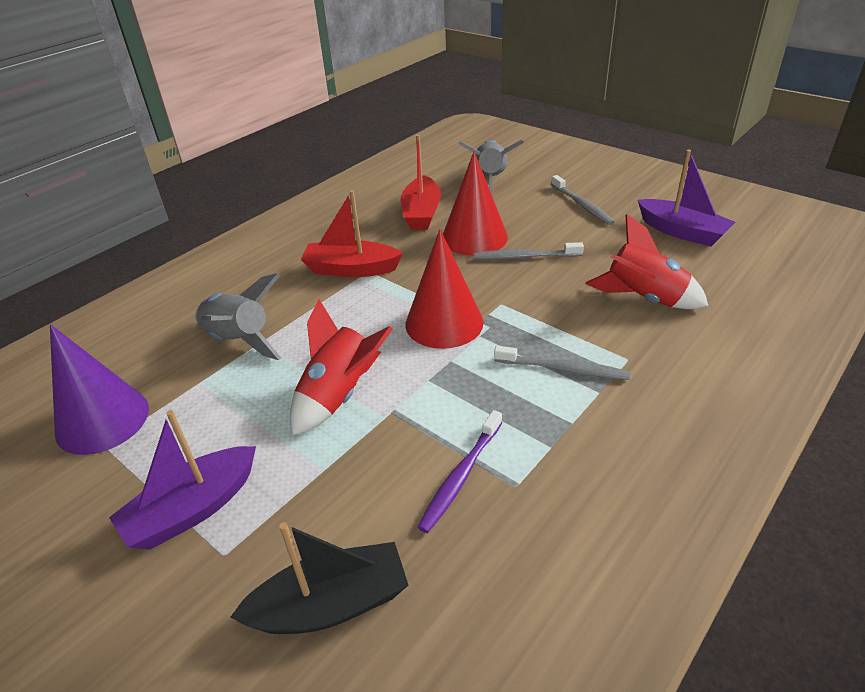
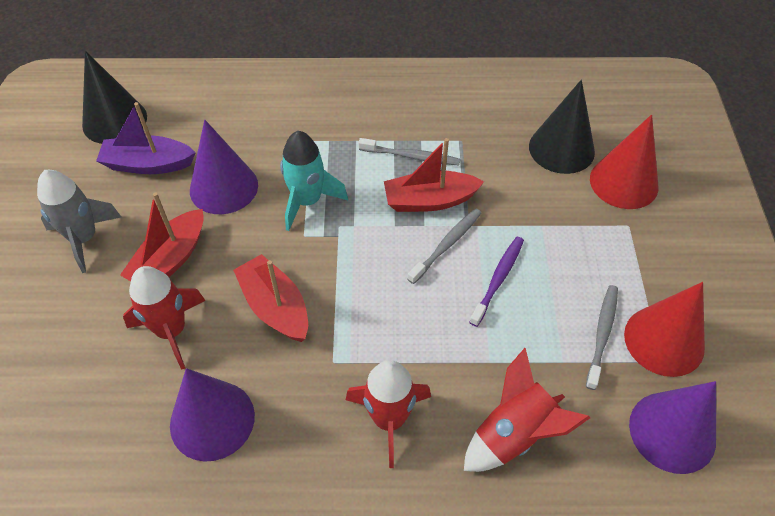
black boat: [230,522,408,634] = 1 -> none = 0
black cone: none = 0 -> [82,51,147,144] [529,80,595,174] = 2
grey rocket: [195,273,282,360] [459,140,524,194] = 2 -> [37,170,121,273] = 1
purple boat: [109,410,256,550] [638,150,736,247] = 2 -> [96,102,196,174] = 1
purple cone: [50,324,149,455] = 1 -> [170,368,255,462] [190,120,258,214] [629,381,716,474] = 3
red boat: [301,190,403,277] [401,134,441,230] = 2 -> [120,192,204,281] [233,254,308,342] [384,138,484,212] = 3
red rocket: [290,299,393,435] [585,214,708,309] = 2 -> [123,266,205,370] [346,360,431,468] [464,348,590,472] = 3
turquoise rocket: none = 0 -> [280,131,348,231] = 1

